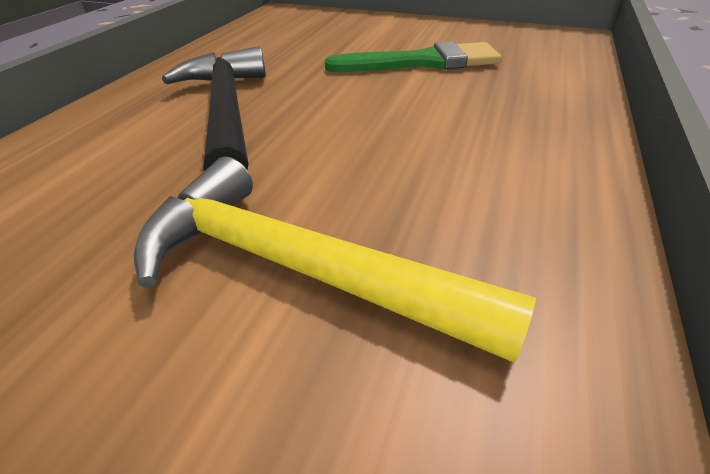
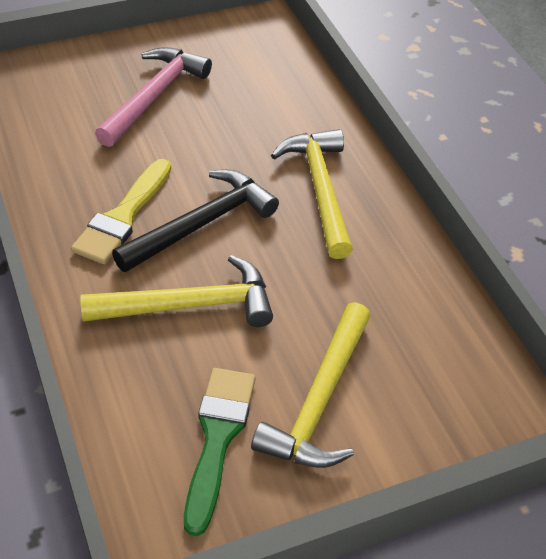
pink hammer: none = 0 -> [95,47,212,147] = 1
yellow brush: none = 0 -> [71,159,171,264] = 1
yellow hammer: [134,157,536,363] = 1 -> [80,255,273,327] [251,302,371,468] [271,129,353,259] = 3

